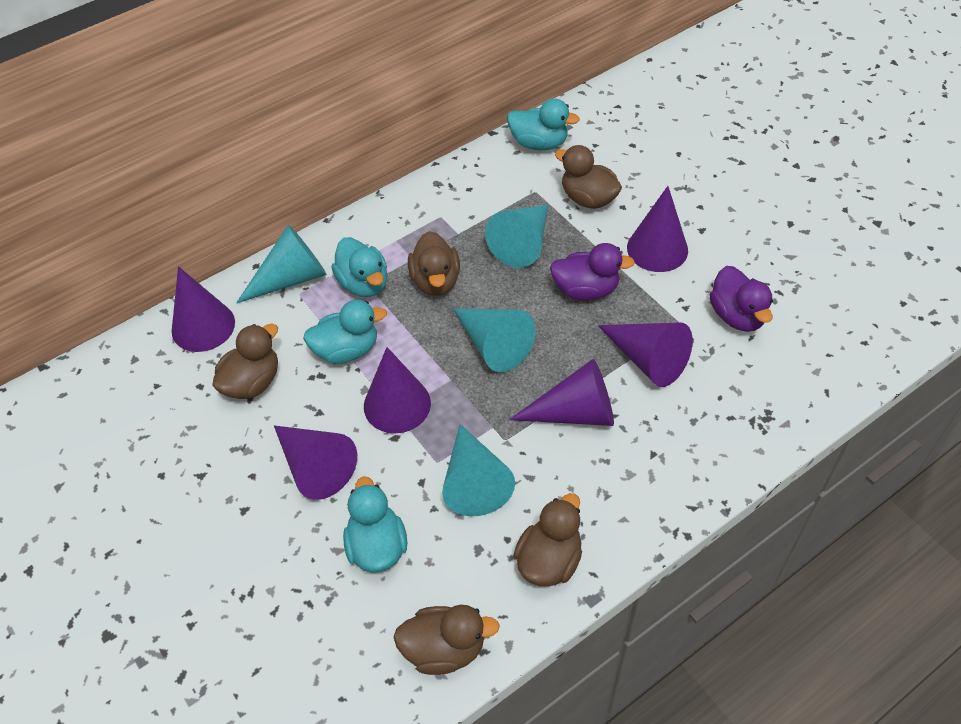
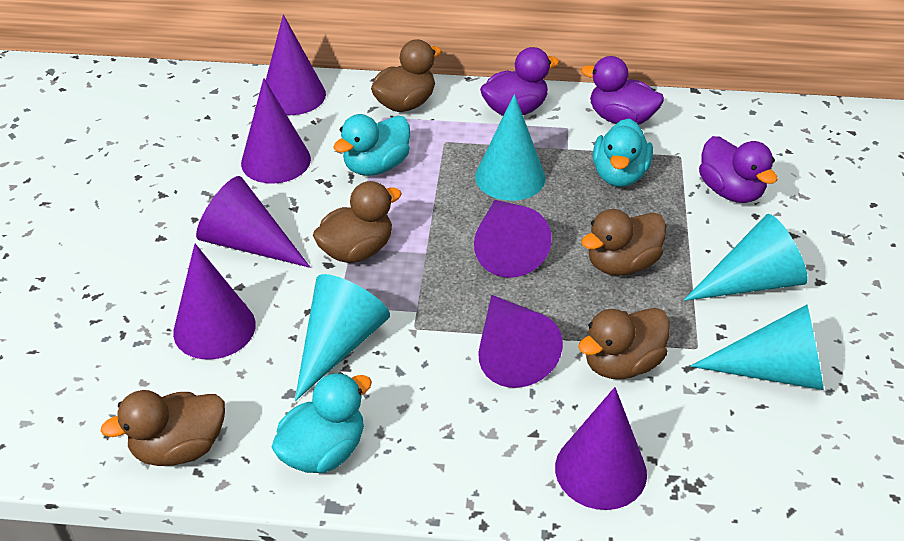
purple cone: [172,266,235,352] [274,426,357,500] [364,347,431,434] [509,359,614,426] [598,323,693,387] [627,186,688,272] = 6 -> [173,244,256,360] [196,176,310,268] [241,78,311,184] [266,15,326,115] [474,200,552,278] [478,295,563,388] [555,387,647,510] = 7
purple duck: [550,243,635,300] [709,266,773,332] = 2 -> [480,47,559,116] [581,56,664,125] [699,136,778,203] = 3
turquoise duck: [303,300,387,364] [331,237,387,297] [343,477,407,573] [507,99,580,150] = 4 -> [271,372,372,473] [333,114,410,176] [593,119,653,187] = 3

